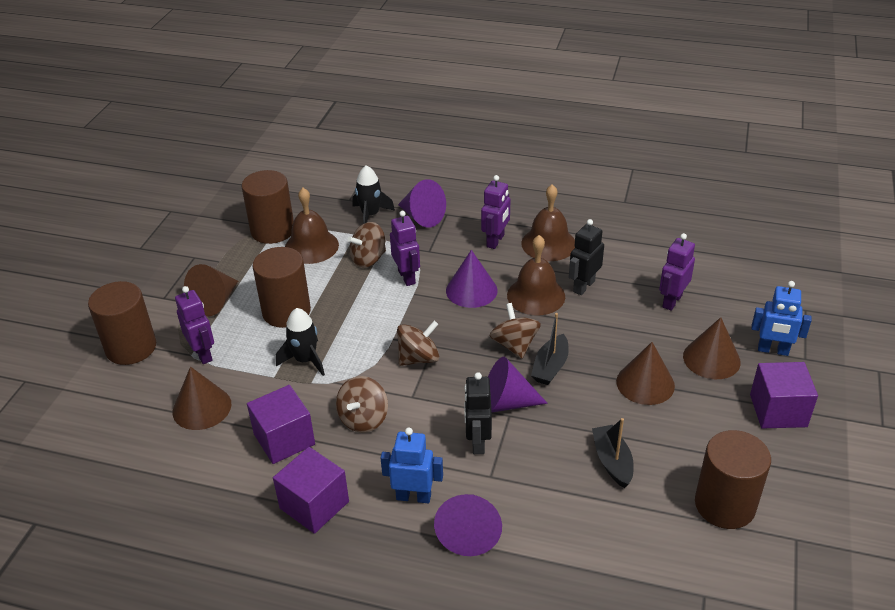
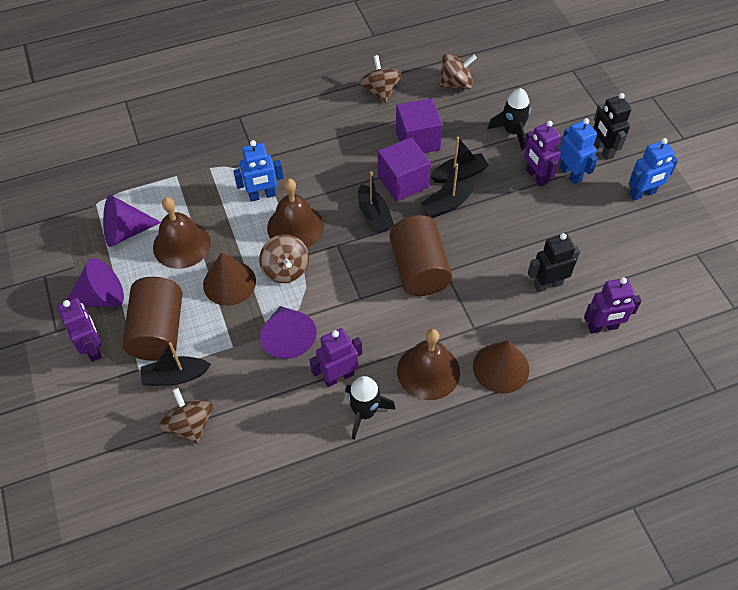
black boat: [531,313,569,385] [592,418,634,488] = 2 -> [141,342,211,386] [358,172,394,233] [420,163,475,218] [430,137,489,183] = 4
blue robot: [381,428,443,503] [751,281,812,356] = 2 -> [233,140,284,202] [560,118,598,185] [628,138,678,201] = 3
brown cone: [173,366,231,430] [184,264,238,316] [616,342,675,405] [683,317,741,379] = 4 -> [203,252,256,306] [473,340,529,394] = 2
brown cylinder: [88,281,156,365] [242,170,294,244] [252,247,311,328] [695,430,771,529] = 4 -> [122,277,183,361] [389,215,452,296] = 2
purple cone: [398,179,446,228] [434,494,502,556] [446,250,498,308] [488,357,548,412] = 4 -> [67,258,124,307] [103,195,161,247] [260,306,317,359] = 3
purple cube: [247,385,315,464] [273,447,349,534] [750,362,818,428] = 3 -> [378,137,431,201] [396,98,443,153] = 2

